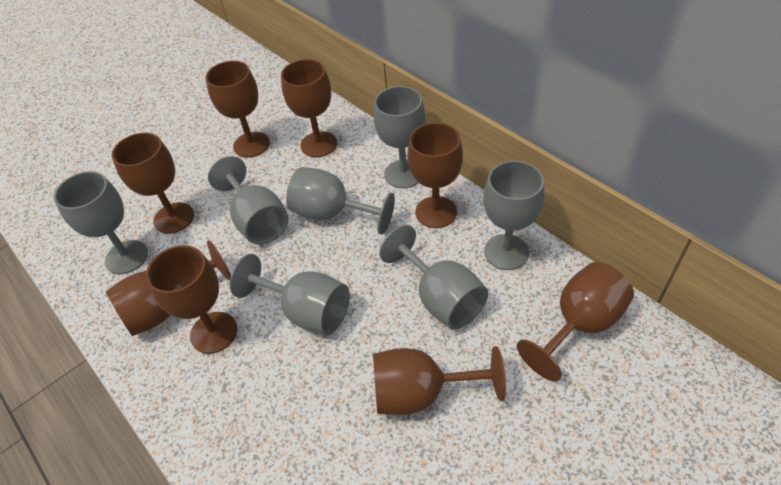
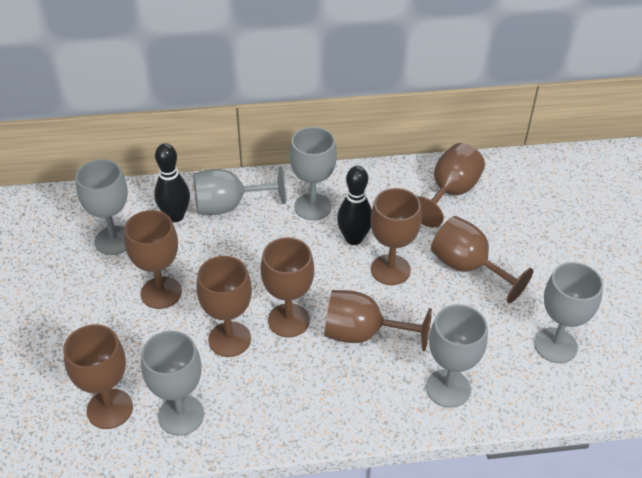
black bowling pin: none = 0 -> [154,143,190,222] [337,166,372,245] = 2
grey goblet: [54,171,148,274] [208,156,289,245] [230,254,350,335] [286,167,395,235] [374,86,425,188] [379,225,488,329] [483,160,544,270] = 7 -> [75,159,128,255] [141,331,204,436] [193,167,287,215] [289,127,337,220] [426,304,488,408] [534,262,603,363] = 6

